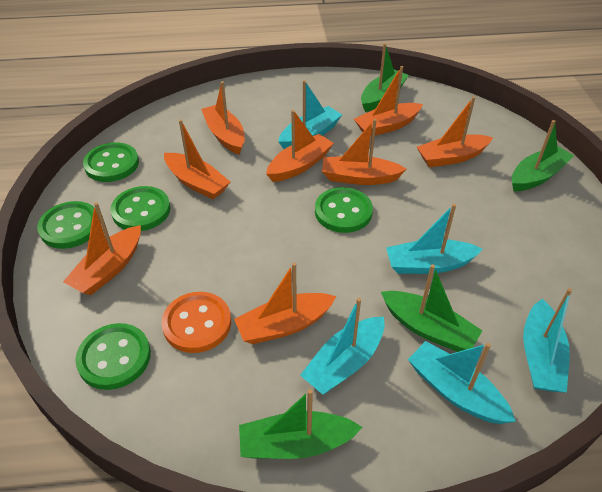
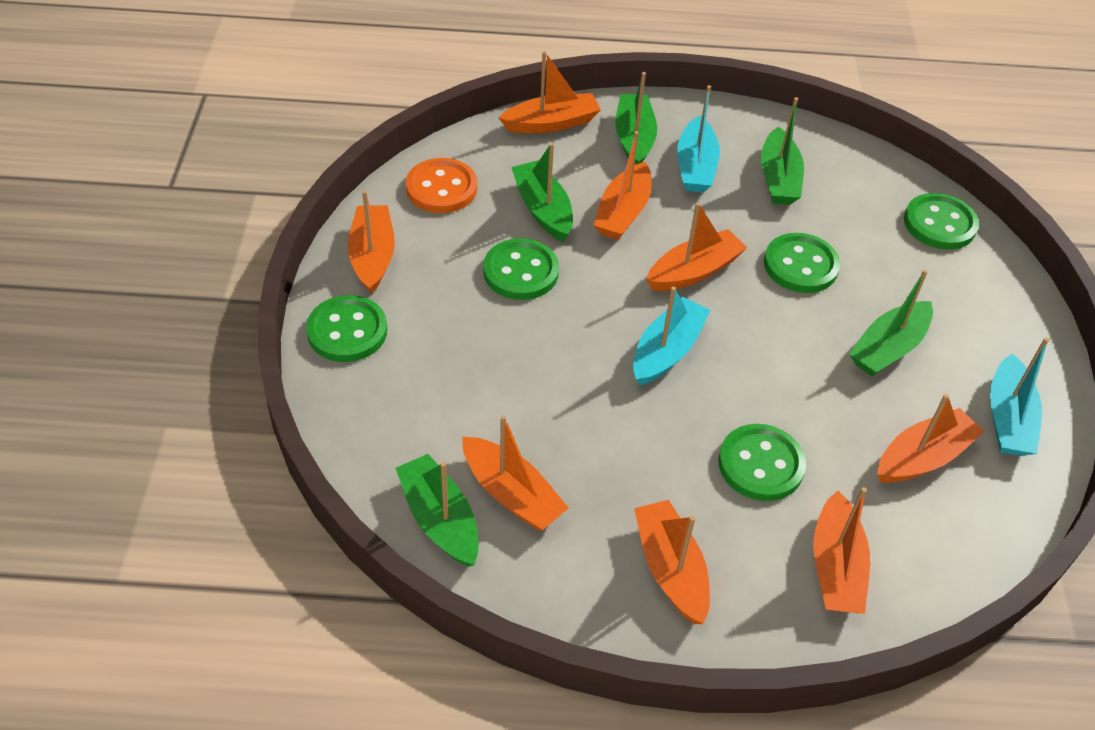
green boat: [239,389,362,459] [361,43,409,112] [381,264,483,352] [512,120,574,191] = 4 -> [396,454,479,567] [511,143,573,242] [615,72,657,165] [761,97,804,205] [849,270,933,376] = 5
turquoise boat: [278,80,342,149] [300,298,384,395] [386,204,483,274] [408,341,516,424] [523,288,572,393] = 5 -> [633,287,711,386] [677,85,720,193] [990,338,1049,456] = 3

